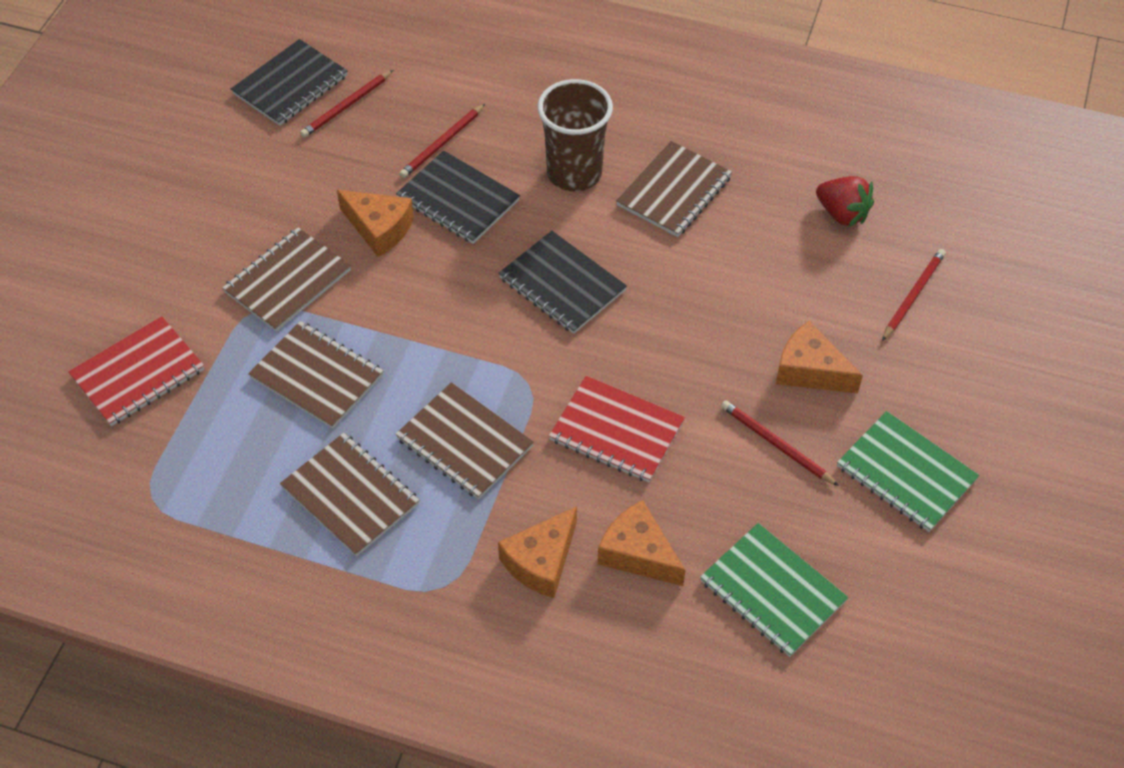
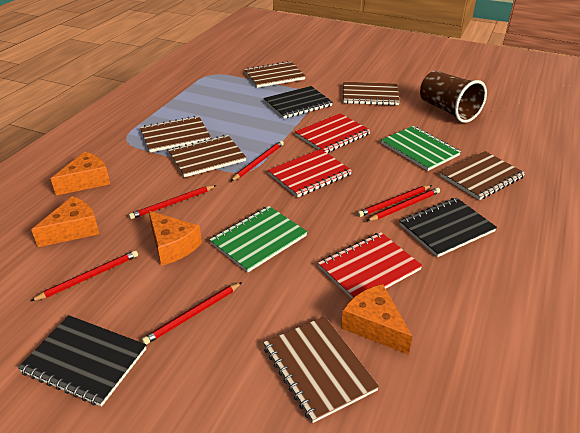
brown notebook: [222,227,351,332] [248,321,384,429] [280,433,420,556] [395,382,534,499] [616,141,732,237] = 5 -> [140,116,211,153] [168,135,246,177] [244,61,306,88] [263,316,379,423] [343,82,400,106] [440,151,525,200] = 6
red notebook: [68,316,204,426] [549,376,685,482] = 2 -> [268,149,352,198] [295,113,371,153] [318,232,423,299] = 3
red pencil: [300,70,393,138] [399,104,485,178] [721,400,839,486] [882,249,946,341] = 4 -> [31,250,138,301] [129,185,216,219] [142,282,242,345] [231,141,284,181] [357,185,432,217] [367,187,440,221] = 6
red strawberry: [816,176,874,227] = 1 -> none = 0

